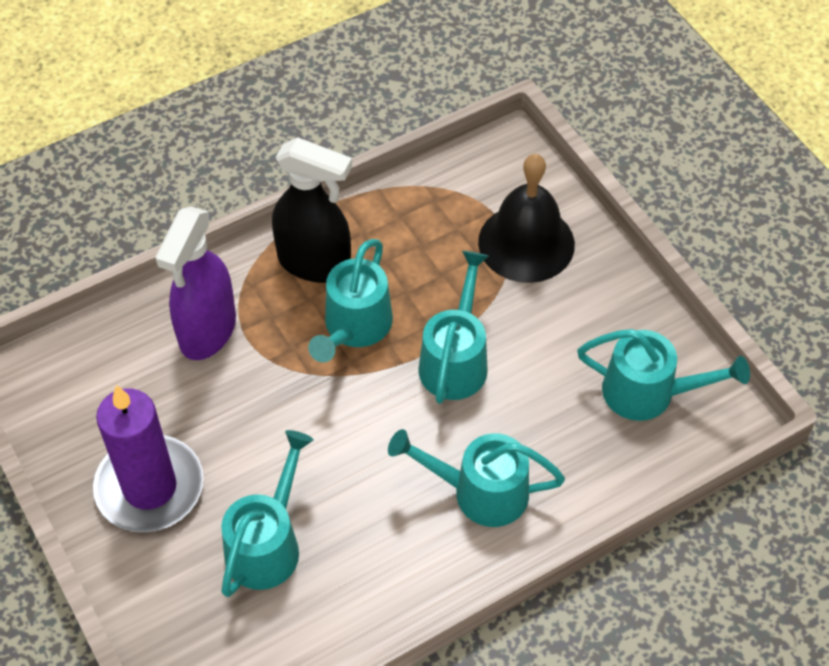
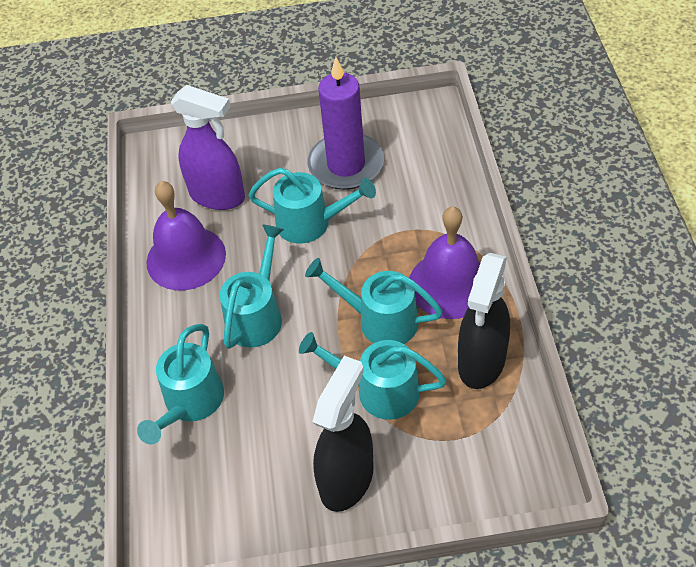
black bell: [478,154,575,283] = 1 -> none = 0
black spray bottle: [272,137,352,283] = 1 -> [312,356,374,512] [458,253,510,389] = 2
purple bell: none = 0 -> [146,181,226,291] [409,207,480,319] = 2

